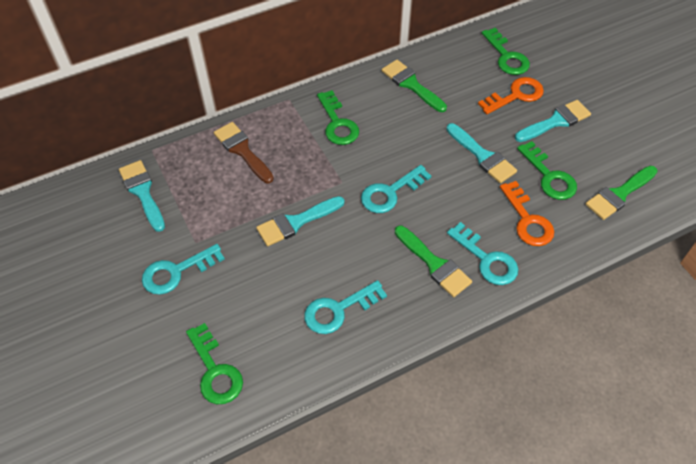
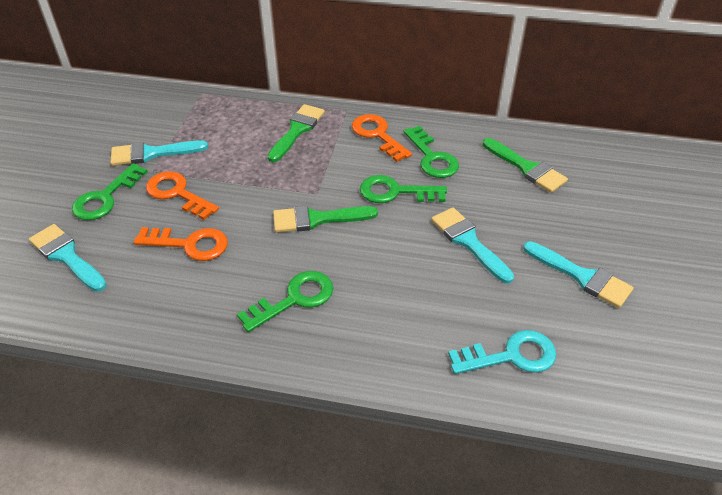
brown brush: [214,122,274,183] = 1 -> none = 0
orange key: [478,77,544,114] [500,181,554,246] = 2 -> [133,227,228,261] [146,171,219,220] [352,114,412,162] = 3
turquoise key: [142,244,225,295] [304,280,387,334] [361,165,431,213] [447,222,518,285] = 4 -> [448,330,556,374] = 1

